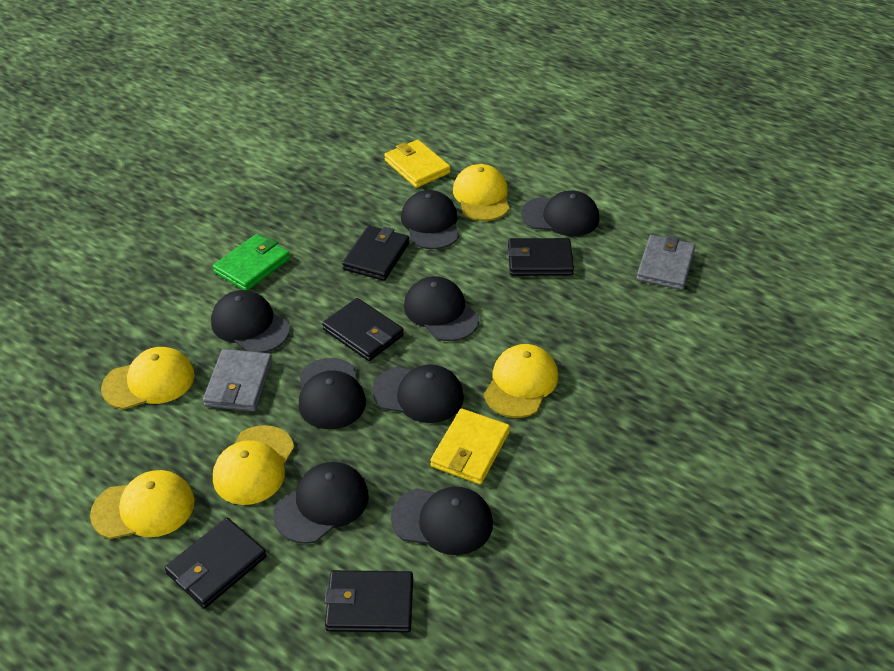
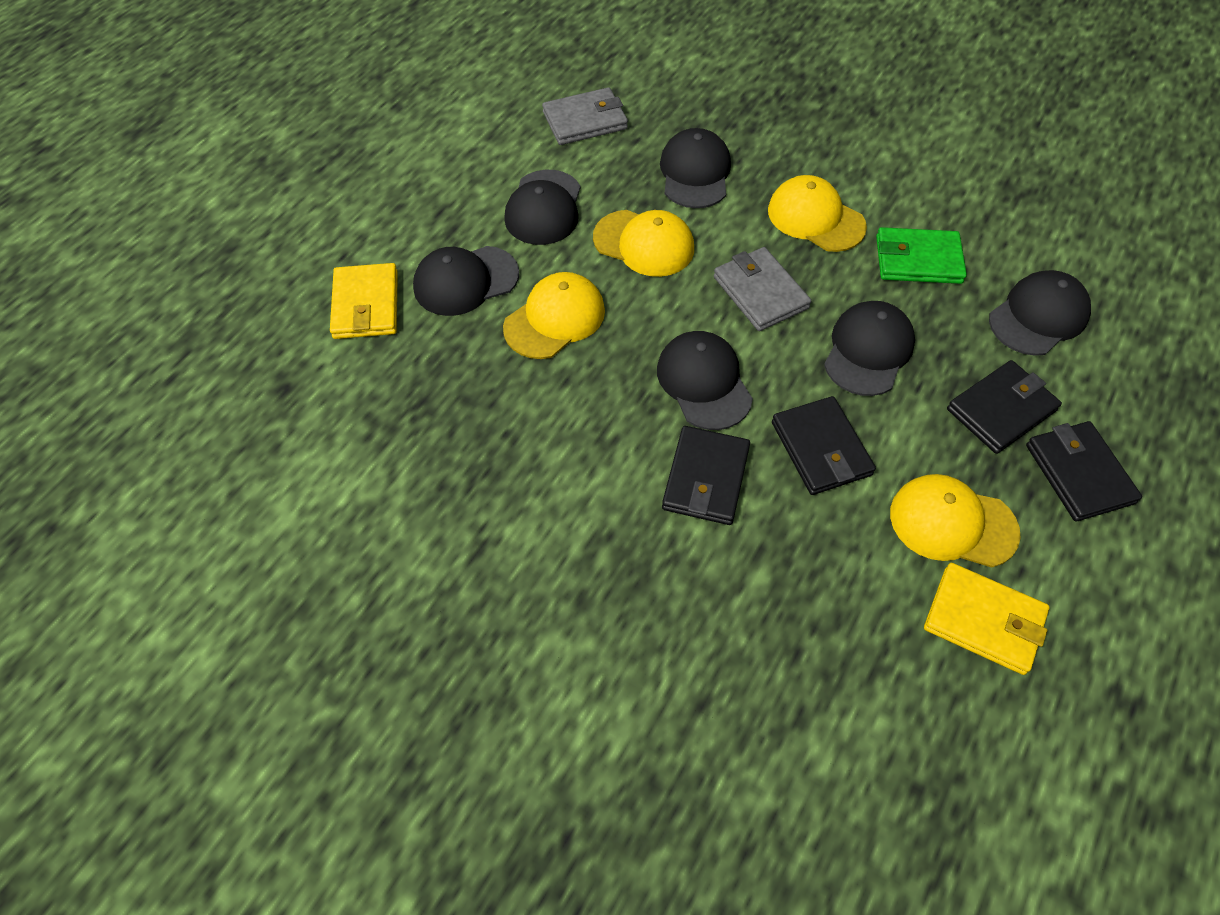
black cap: [211,290,290,353] [273,462,369,544] [299,358,366,429] [372,364,464,423] [391,487,493,555] [401,190,459,249] [404,276,479,341] [521,190,599,236] = 8 -> [413,246,519,316] [504,170,581,245] [657,331,753,430] [660,128,731,208] [824,301,915,396] [989,270,1091,356] = 6
black wallet: [165,518,267,609] [322,298,404,361] [324,570,413,632] [342,226,409,281] [507,238,574,276] = 5 -> [662,426,750,525] [772,396,876,495] [947,360,1062,454] [1026,421,1142,522] = 4
yellow cap: [90,470,195,539] [101,347,195,409] [213,425,294,505] [453,164,510,221] [484,344,558,418] = 5 -> [503,272,605,359] [593,210,694,277] [768,175,867,252] [890,474,1021,568] = 4

